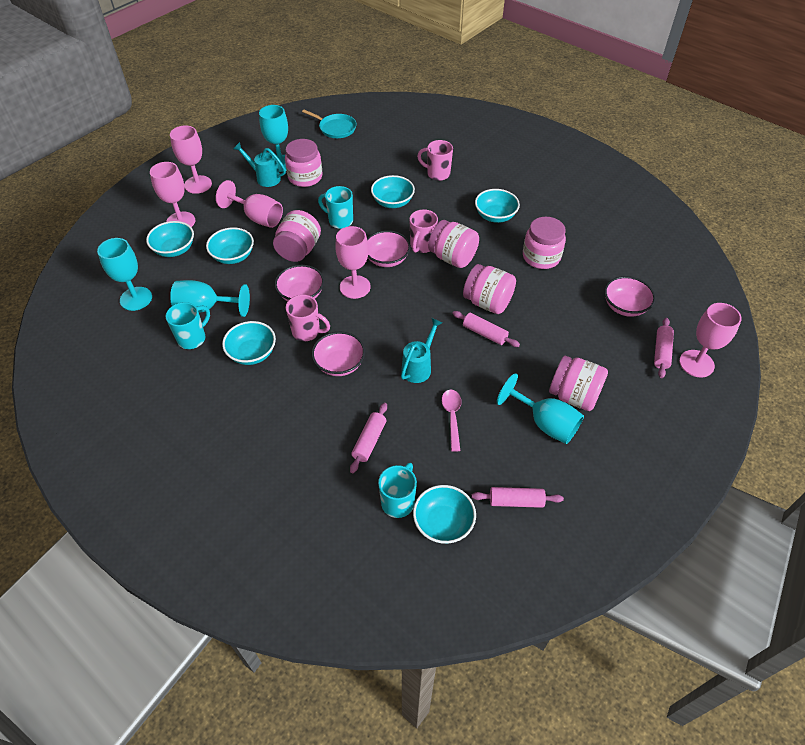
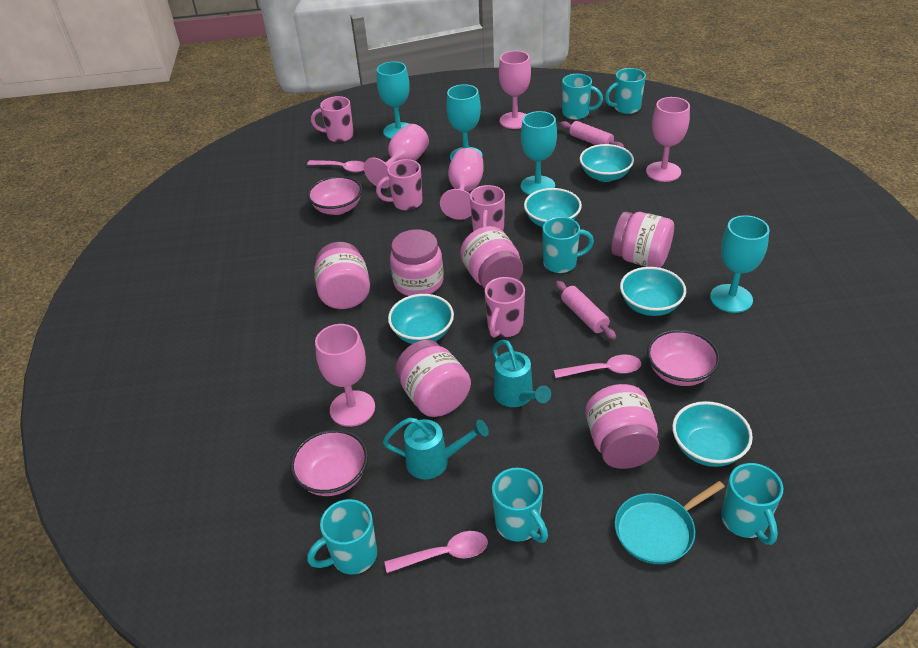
pink bowl: [275,265,324,301] [312,332,365,376] [367,230,410,267] [604,276,656,317] = 4 -> [290,429,368,496] [307,176,362,215] [647,330,720,386] = 3
pink mug: [286,295,330,341] [409,209,438,253] [417,140,453,181] = 3 -> [311,96,354,143] [376,159,423,211] [470,185,505,231] [485,277,525,338] = 4
pink rolling pin: [350,403,387,473] [452,311,520,347] [472,487,564,508] [654,318,674,378] = 4 -> [556,281,616,340] [560,121,624,148] = 2
pink spoon: [442,390,461,452] = 1 -> [307,160,364,173] [384,531,488,573] [554,355,641,378] = 3
turquoise bowl: [146,221,194,257] [206,227,254,264] [222,321,276,365] [371,175,415,208] [413,485,476,544] [475,189,520,223] = 6 -> [388,294,454,344] [524,188,582,227] [580,144,634,182] [620,267,686,316] [672,401,753,467] = 5
turquoise mug: [165,302,210,349] [318,186,353,229] [378,463,417,518] = 3 -> [307,499,377,574] [492,468,548,543] [542,217,594,273] [562,74,603,120] [605,68,646,114] [721,463,783,545] = 6

